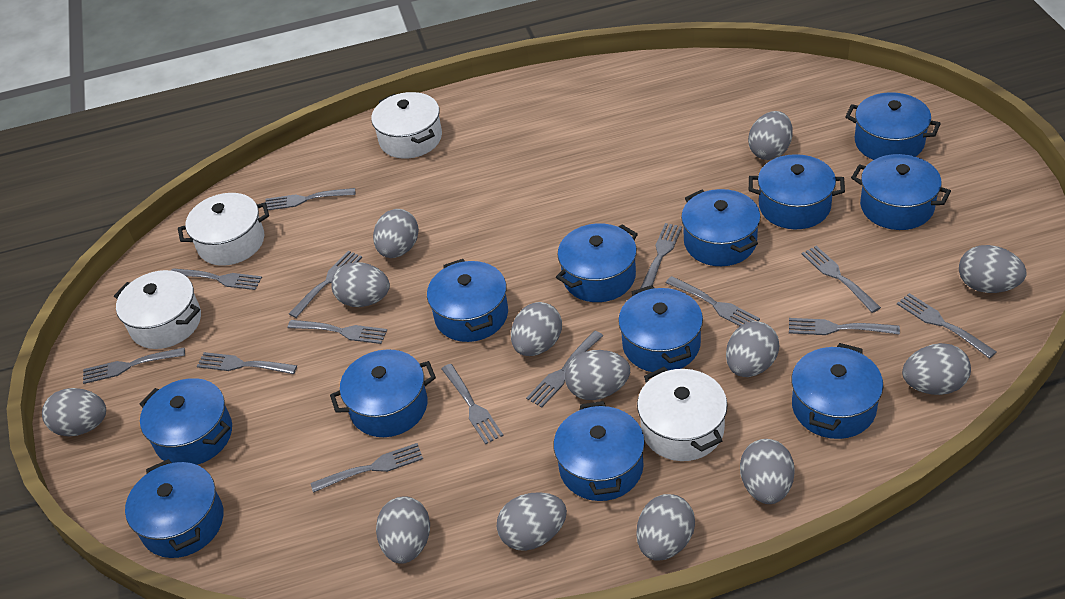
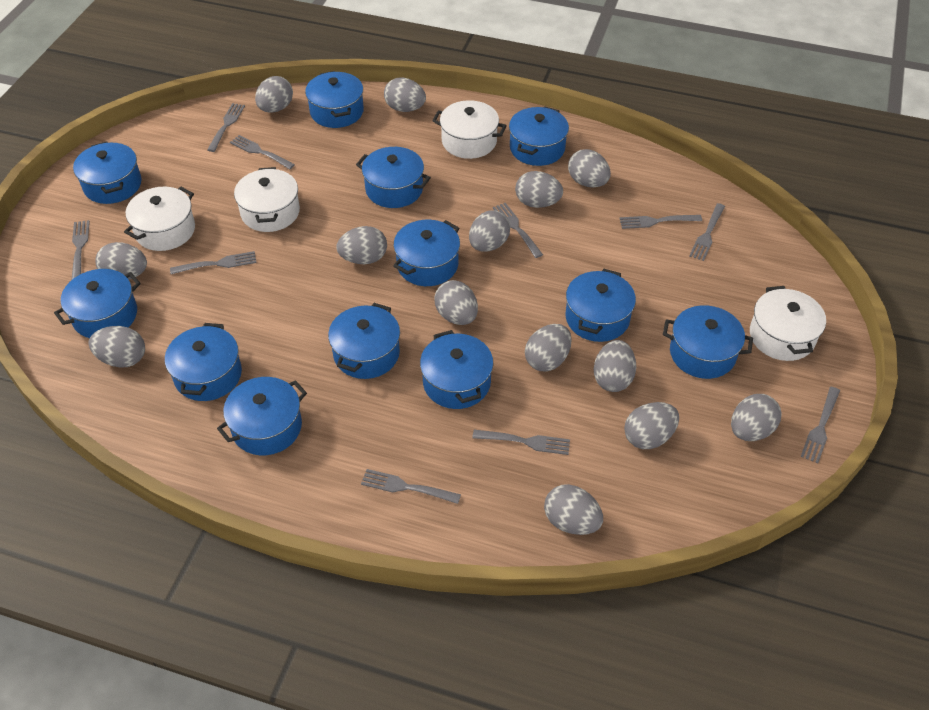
grey egg: [42,388,106,436] [331,262,390,307] [373,209,419,258] [376,496,430,564] [497,492,567,551] [511,302,562,356] [565,350,630,400] [637,494,695,561] [726,321,779,377] [740,439,795,504] [748,111,793,160] [902,343,971,395] [959,245,1026,293] = 13 -> [88,326,145,368] [95,242,147,280] [255,76,293,113] [337,226,387,264] [384,77,426,112] [434,280,478,325] [469,210,510,252] [515,171,563,208] [525,324,572,372] [544,484,603,535] [568,149,611,187] [594,340,636,392] [624,402,679,449] [731,394,782,441] = 14
grey fork: [83,347,185,384] [171,268,262,290] [197,352,297,374] [265,188,355,210] [288,320,387,344] [289,251,362,318] [310,443,423,493] [442,364,503,444] [526,331,603,408] [640,223,682,289] [666,276,760,326] [789,318,900,335] [802,246,881,313] [897,293,996,359] = 14 -> [71,220,90,280] [170,251,257,274] [207,103,245,152] [230,135,295,169] [361,469,461,504] [472,430,570,455] [493,203,543,258] [619,215,702,229] [689,203,725,261] [801,387,840,463] = 10

